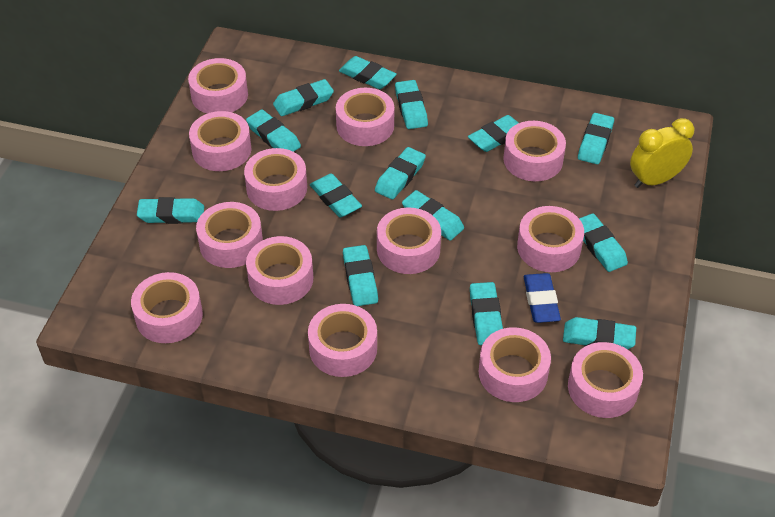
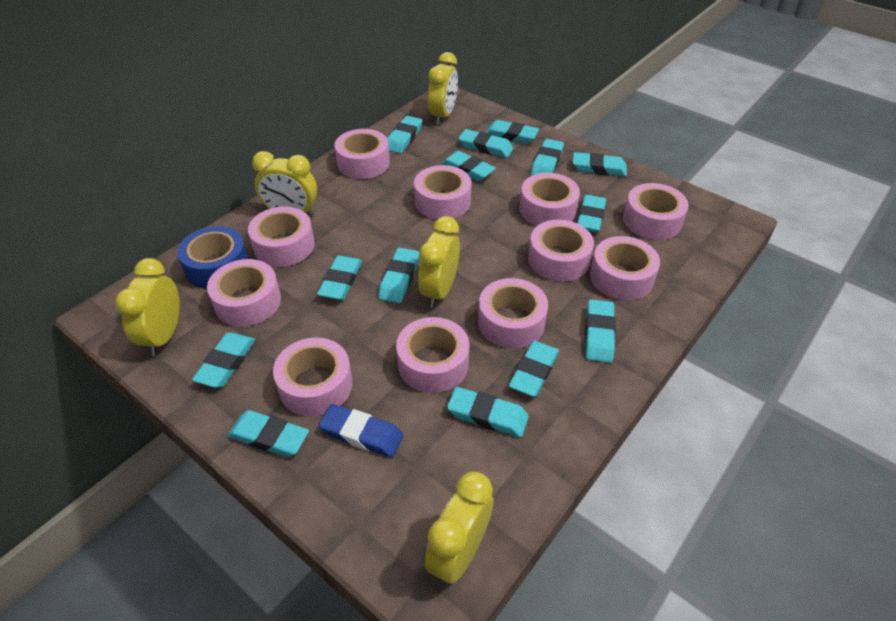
blue tape: none = 0 -> [177,226,248,289] = 1
pink tape: [131,272,203,343] [188,58,248,114] [189,111,252,171] [196,202,263,268] [244,148,307,211] [246,236,313,305] [308,304,377,377] [336,88,394,146] [377,208,441,274] [478,327,551,402] [503,121,566,181] [517,206,584,272] [568,342,643,418] = 13 -> [207,259,281,327] [248,207,314,267] [273,337,352,416] [334,129,390,179] [396,317,469,393] [414,165,471,219] [478,278,548,348] [520,173,580,226] [528,220,594,282] [590,236,660,300] [623,183,689,240] = 11
yellow clock: [630,118,694,188] = 1 -> [115,258,180,356] [252,151,317,217] [418,216,460,307] [425,472,494,585] [428,52,458,124] = 5

